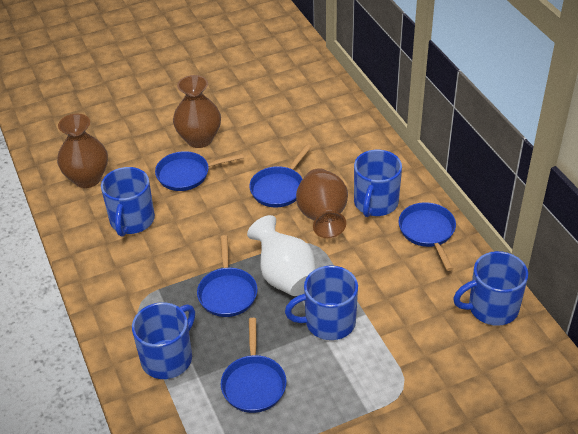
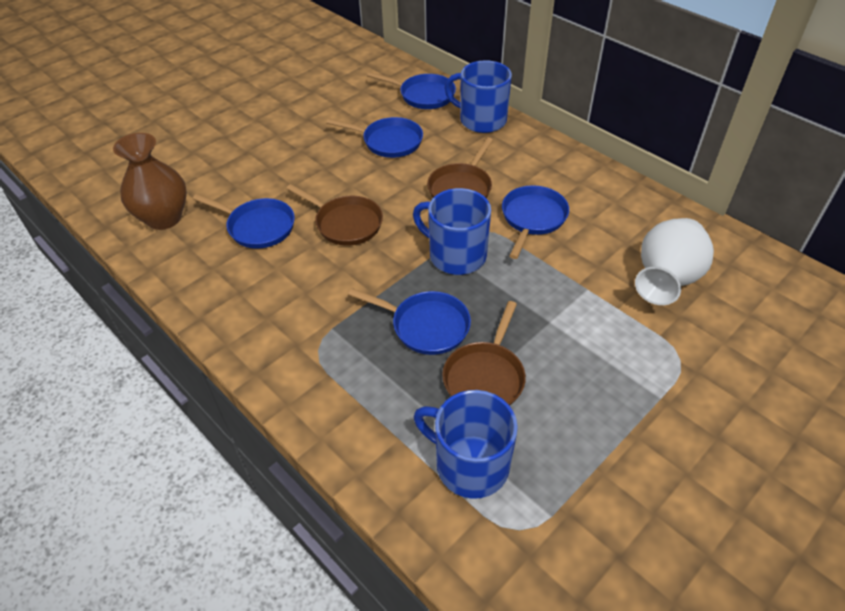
blue mug: [101,167,155,237] [132,302,195,379] [285,265,358,340] [354,150,402,217] [453,251,528,326] = 5 -> [413,188,491,275] [414,390,518,499] [445,60,512,133] = 3
brown pan: none = 0 -> [286,184,383,246] [427,137,493,198] [442,301,526,406] = 3
brown vase: [57,114,108,188] [173,75,221,148] [296,168,348,238] = 3 -> [113,133,187,230] = 1

